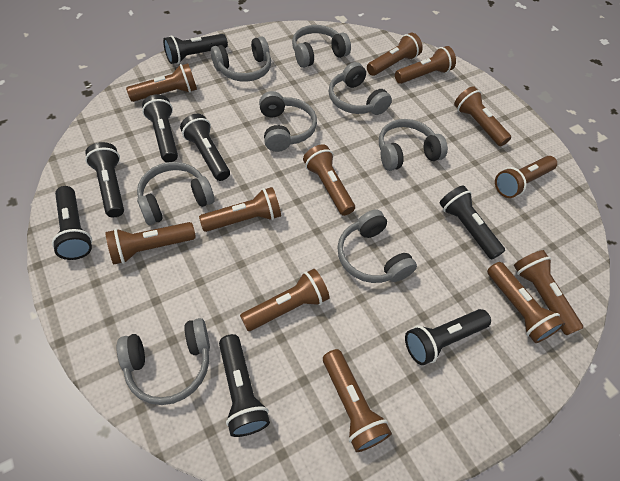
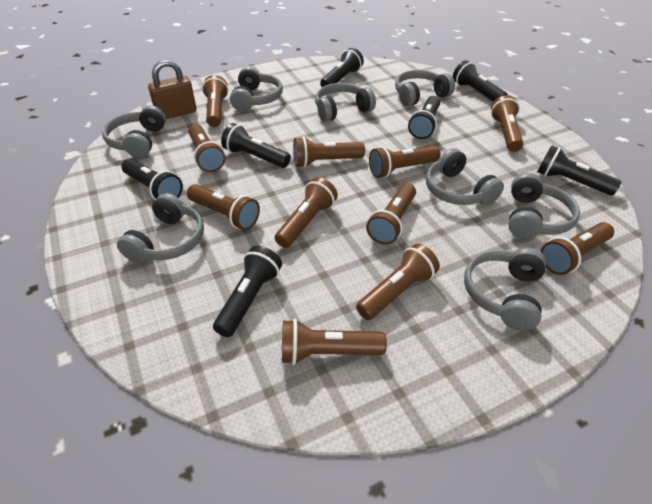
black flashlight: [52,186,92,260] [85,142,124,217] [142,94,178,162] [163,34,228,64] [180,114,230,181] [219,334,270,437] [405,309,491,365] [440,185,505,259] = 8 -> [122,159,183,200] [213,246,282,337] [221,123,291,168] [320,48,364,87] [408,96,440,139] [453,60,508,102] [537,145,621,195] = 7
brown flashlight: [105,222,196,265] [126,63,197,102] [199,187,281,232] [240,269,330,331] [303,144,355,216] [323,349,392,452] [367,33,423,76] [395,46,456,84] [454,86,511,146] [487,262,565,343] [495,156,557,198] [514,250,583,335] = 12 -> [187,184,260,230] [188,124,225,172] [202,75,228,127] [275,177,338,248] [282,319,387,365] [293,137,365,168] [356,243,440,320] [366,183,416,245] [369,146,441,178] [491,95,523,152] [540,222,614,275] = 11
brown padlock: none = 0 -> [148,60,197,119] = 1

